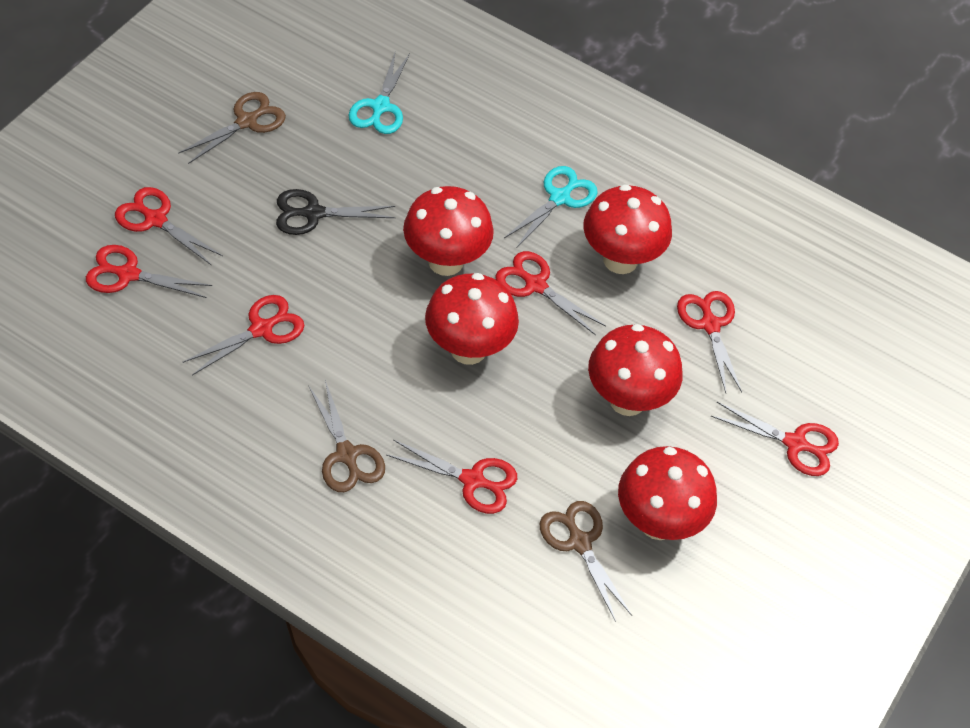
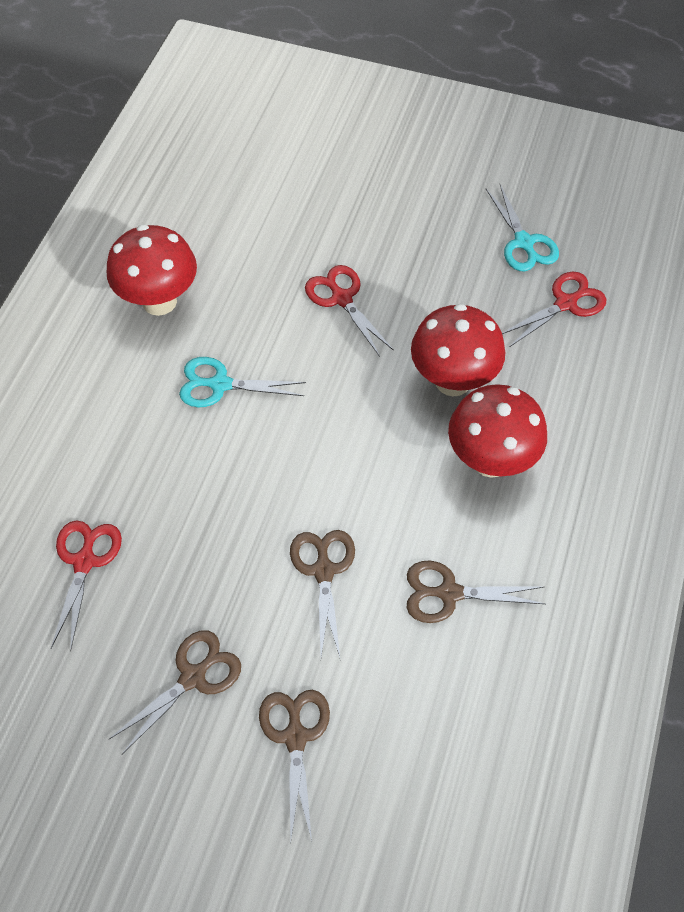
black scissors: [276,189,396,235] = 1 -> none = 0
brown scissors: [178,92,286,164] [308,380,385,492] [539,501,632,622] = 3 -> [108,630,241,754] [259,690,330,842] [290,530,355,657] [407,561,545,623] = 4
red mushroom: [403,186,494,276] [425,273,519,365] [583,184,672,274] [588,324,683,416] [618,446,717,540] = 5 -> [106,224,197,316] [411,304,505,397] [448,384,547,478] = 3
red scissors: [86,245,212,298] [115,187,223,266] [183,295,304,375] [387,440,517,514] [495,251,606,335] [677,291,742,393] [711,402,839,476] = 7 -> [51,520,122,652] [305,265,394,357] [502,271,606,347] = 3

